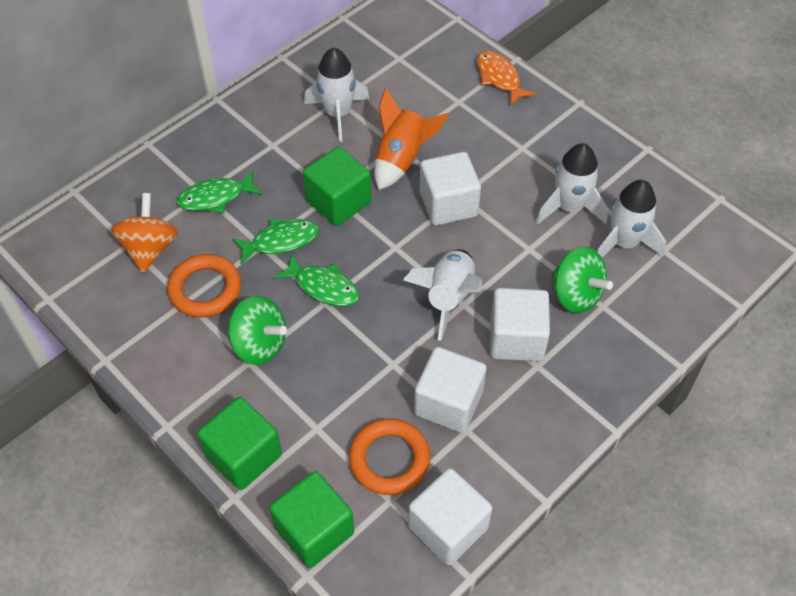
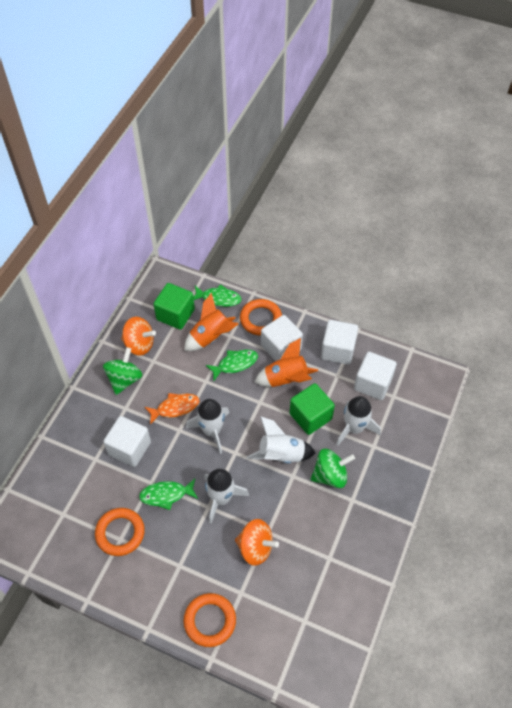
green cube: [197,397,282,490] [269,471,354,568] [303,147,371,226] = 3 -> [153,283,195,330] [290,383,335,435] = 2
orange ring: [167,254,241,318] [349,418,430,495] = 2 -> [95,508,145,556] [183,593,236,647] [240,299,282,336] = 3
orange rocket: [374,88,449,190] = 1 -> [184,292,238,351] [254,338,318,387] = 2
orange spinning top: [111,193,178,273] = 1 -> [121,317,156,356] [235,519,279,566] = 2

